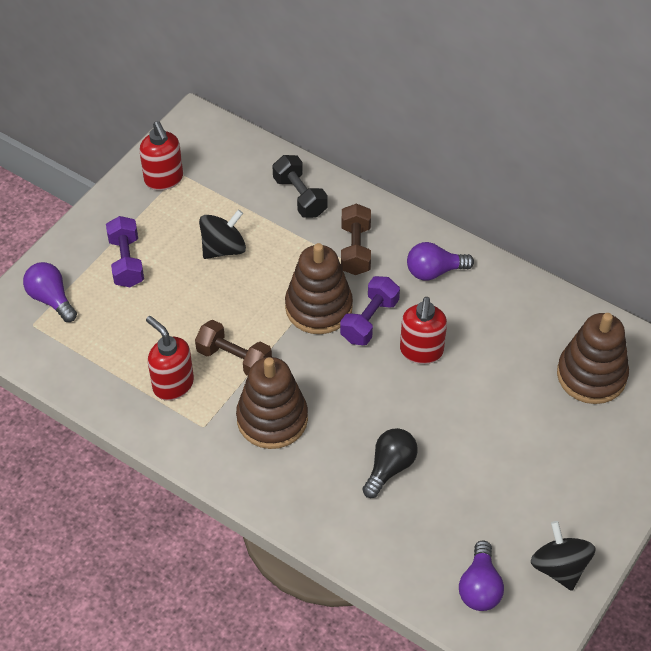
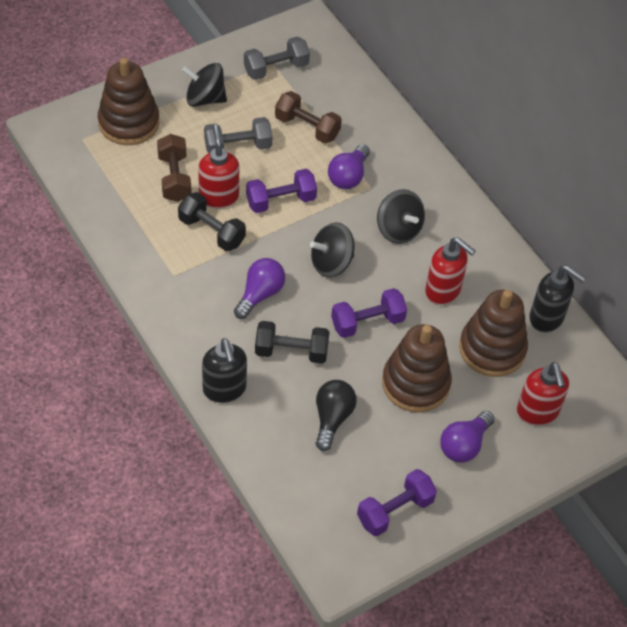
black dumbbell: [273,155,328,218] = 1 -> [178,192,246,251] [255,321,330,364] = 2
black soap dispenser: none = 0 -> [202,338,247,403] [529,265,586,332] = 2
black spinning top: [199,209,246,259] [531,521,596,591] = 2 -> [182,63,227,107] [310,222,354,278] [377,189,425,244] = 3
grey dumbbell: none = 0 -> [204,117,272,154] [244,36,310,80] = 2
purple dumbbell: [106,216,144,287] [340,276,400,345] = 2 -> [246,169,317,213] [331,288,407,338] [357,469,437,536] = 3

